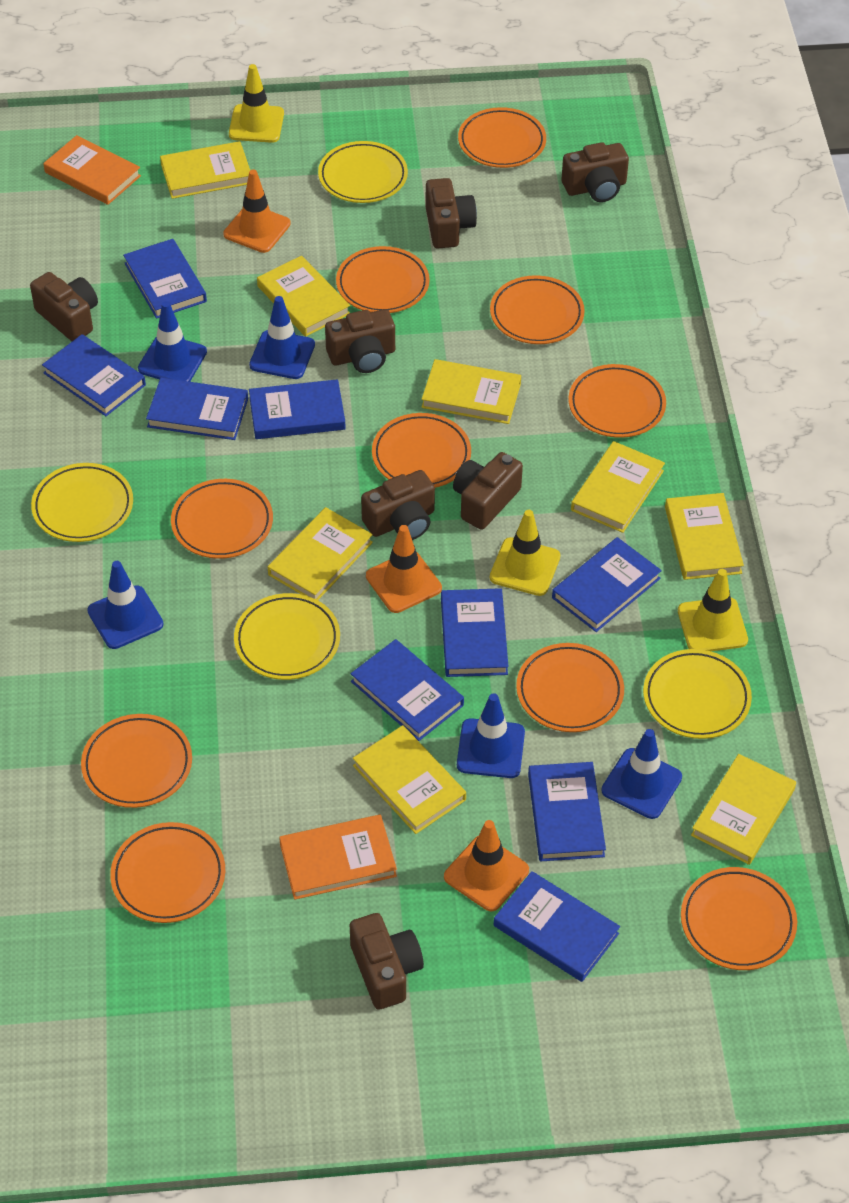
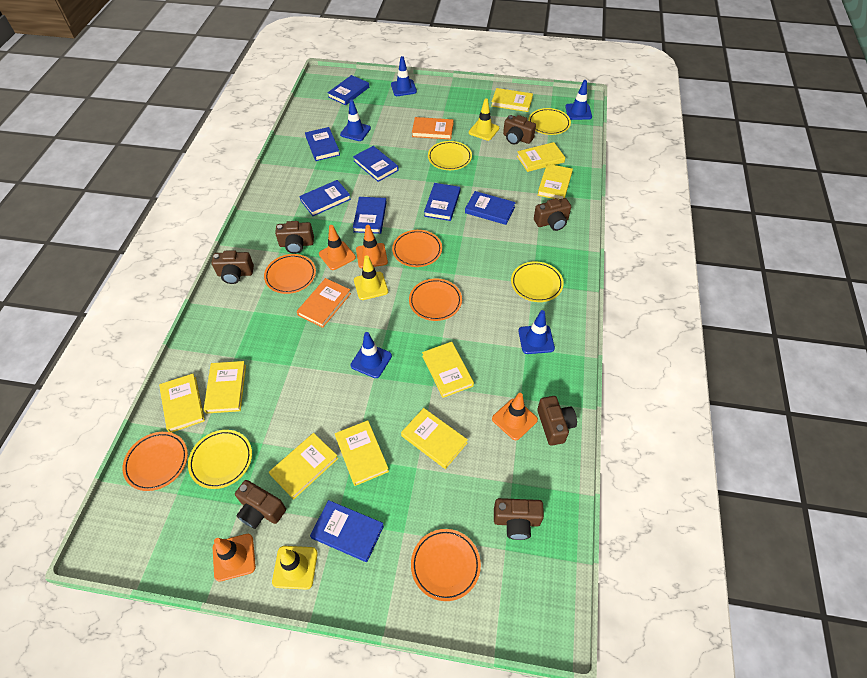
blue book: [42,334,146,416] [123,239,207,319] [146,378,248,440] [249,379,346,439] [351,639,464,741] [441,588,508,677] [494,871,620,982] [528,762,606,861] [552,537,662,632] = 9 -> [299,180,351,216] [305,127,340,161] [310,500,384,562] [327,75,369,105] [353,146,399,182] [353,197,387,234] [424,183,460,221] [465,191,516,225] = 8
orange plate: [81,714,192,808] [110,822,225,923] [171,479,273,559] [336,246,430,313] [372,413,471,488] [458,107,546,168] [490,275,585,344] [516,643,624,732] [568,364,666,438] [681,867,797,970] = 10 -> [123,432,188,491] [264,254,316,294] [392,230,442,267] [409,279,462,321] [411,529,481,601] = 5
orange traffic cone: [223,169,291,253] [366,525,442,613] [444,820,529,911] = 3 -> [213,534,256,582] [319,225,356,270] [356,225,388,268] [492,393,538,440] = 4
yellow book: [160,141,250,199] [257,256,350,337] [268,507,373,600] [353,725,466,834] [421,359,521,424] [571,441,665,533] [665,493,744,580] [691,754,796,865] = 8 -> [159,374,205,433] [203,361,246,414] [269,433,338,499] [335,420,389,486] [401,408,468,469] [422,342,474,398] [491,88,533,112] [517,142,565,172] [537,164,573,199] = 9

